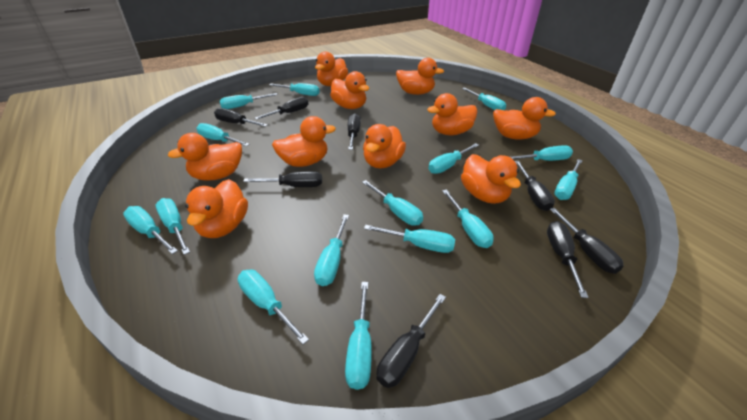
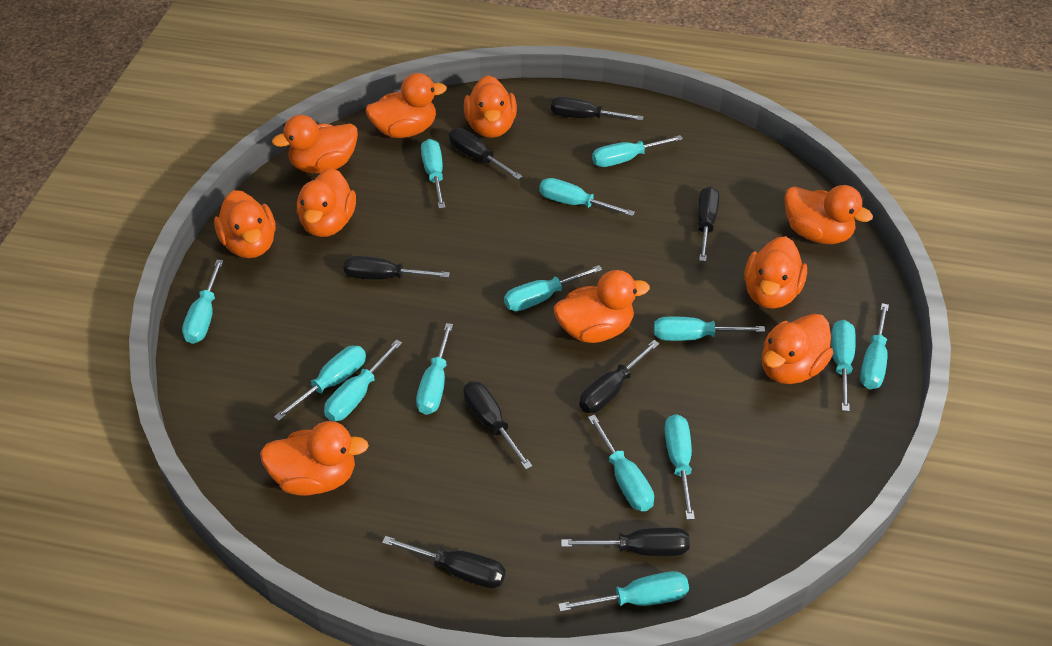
turquoise screwdriver: [123,206,178,254] [156,198,190,255] [197,123,250,146] [220,93,278,109] [238,270,309,344] [269,83,320,96] [314,214,349,286] [345,282,372,390] [362,180,423,226] [364,225,455,253] [428,143,479,174] [442,189,494,248] [462,88,506,110] [510,146,573,161] [554,159,583,200] = 15 -> [182,260,223,344] [274,346,366,421] [324,339,402,421] [416,323,453,415] [421,139,445,208] [504,265,603,311] [539,178,635,216] [558,571,689,612] [588,414,654,511] [592,135,683,167] [654,316,765,341] [664,414,695,520] [831,320,856,412] [860,303,889,389] = 14

